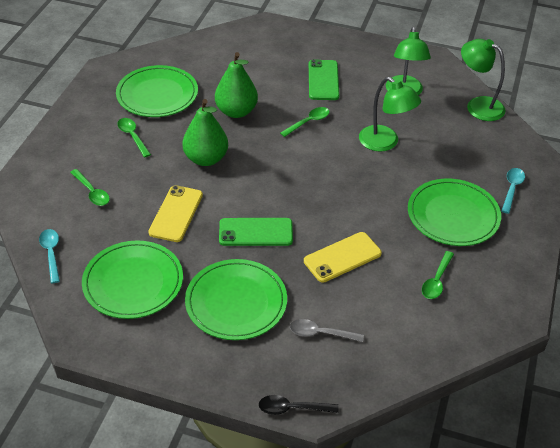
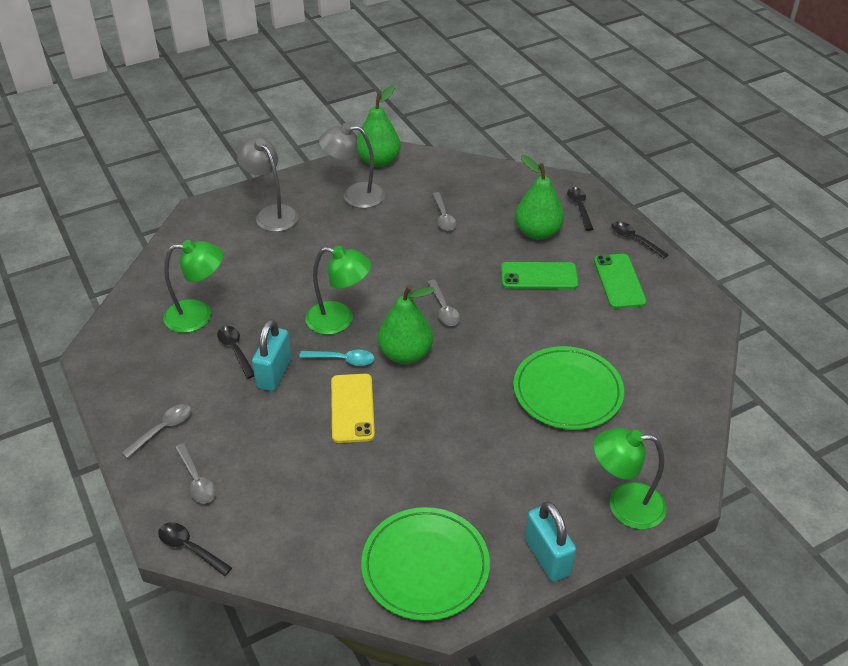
black spoon: [259,395,339,415] = 1 -> [158,522,232,576] [217,326,254,379] [567,187,593,231] [611,221,669,259] = 4
green pear: [182,99,228,166] [215,52,258,118] = 2 -> [357,85,401,167] [378,285,435,364] [515,155,564,240] = 3
green plate: [82,241,183,319] [116,65,198,117] [185,259,287,340] [408,179,501,246] = 4 -> [361,507,490,621] [513,346,624,430] = 2
green spoon: [70,169,110,206] [117,118,151,158] [280,107,330,137] [422,251,454,299] = 4 -> none = 0
grey lamp: none = 0 -> [237,137,299,232] [319,123,385,208] = 2
grey spoon: [290,319,364,342] = 1 -> [121,404,191,458] [175,443,216,503] [428,280,460,326] [432,192,457,231] = 4
turquoise padlock: none = 0 -> [252,319,292,391] [525,501,576,582] = 2
turquoise spoon: [39,229,60,283] [501,168,525,214] = 2 -> [299,350,374,366] = 1
yellow phone: [148,185,203,242] [304,232,382,283] = 2 -> [331,374,375,443] = 1

